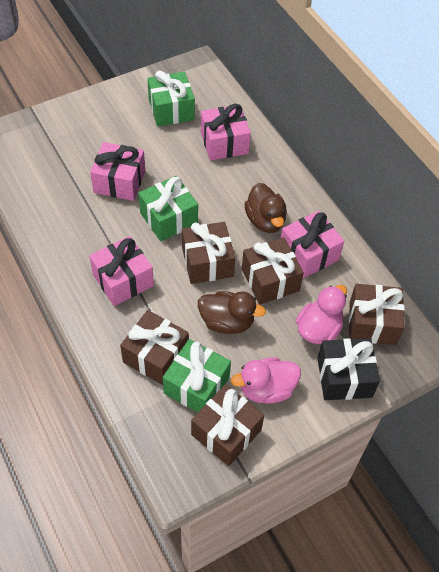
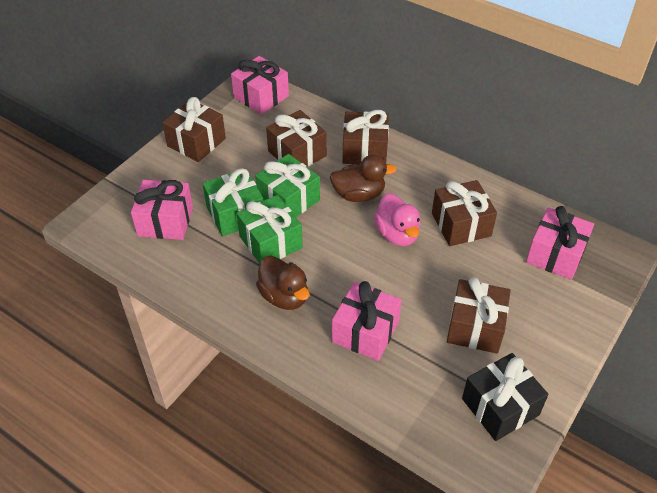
pink duck: [231,357,301,404] [296,285,347,344] = 2 -> [374,193,421,246] = 1

